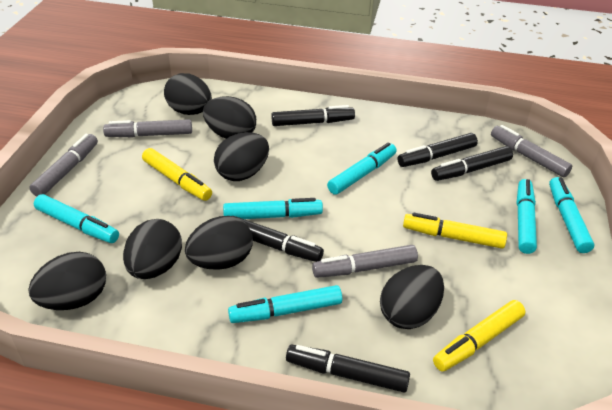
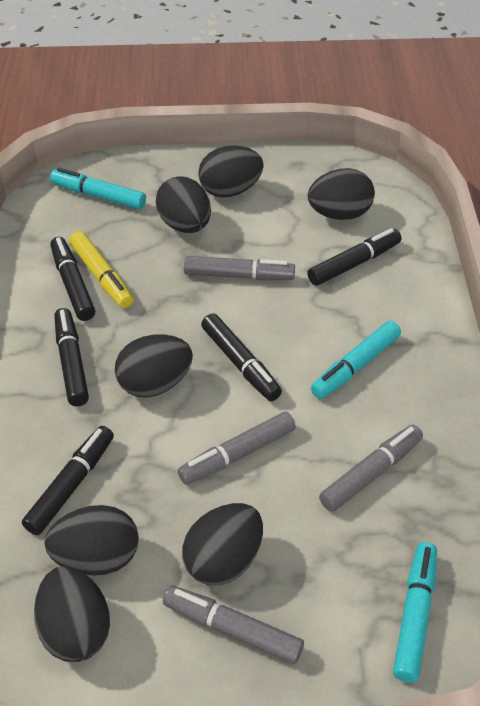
turquoise marker: [34,194,119,243] [223,198,323,219] [228,285,342,323] [327,143,397,195] [517,179,537,254] [549,177,594,253] = 6 -> [50,168,146,209] [311,321,401,399] [393,542,437,682] = 3
yellow marker: [142,148,212,201] [403,213,507,249] [433,300,525,371] = 3 -> [69,231,134,308] = 1

